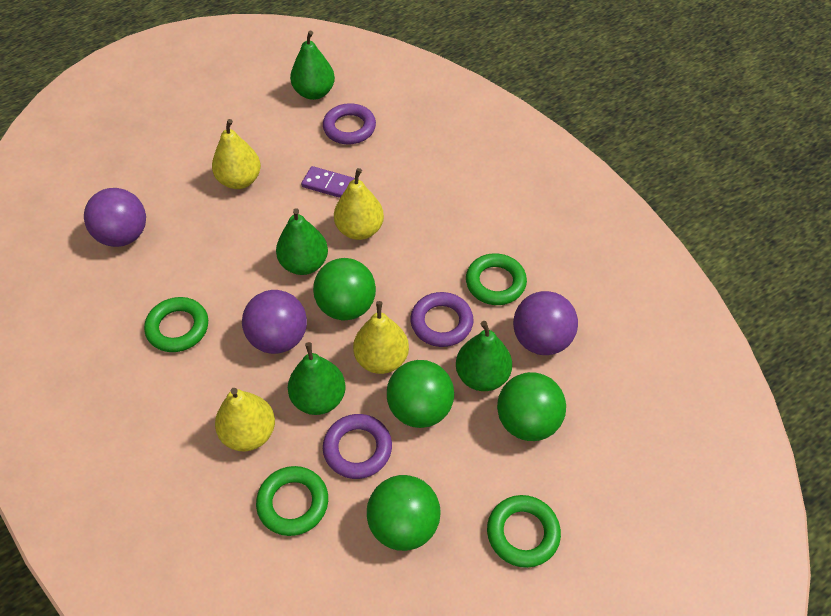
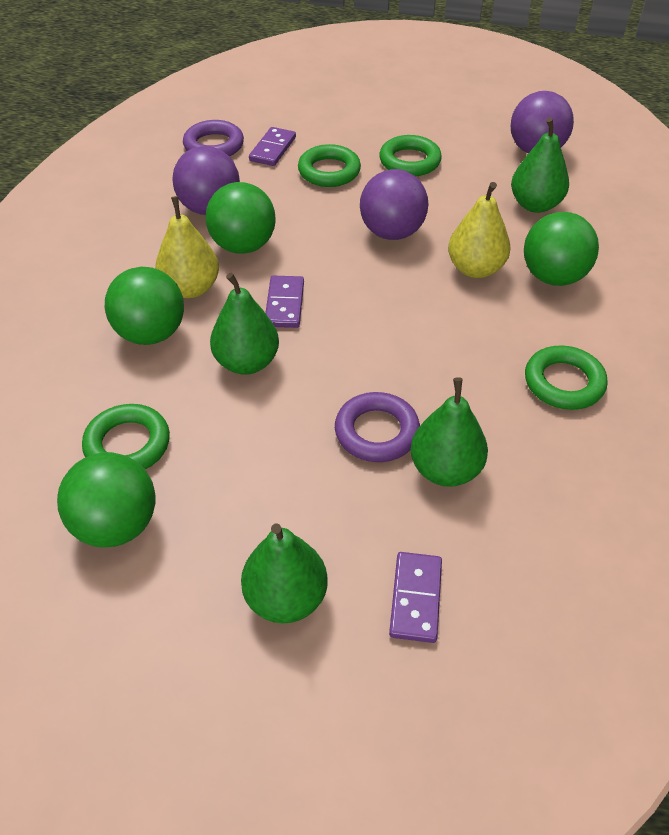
purple domino: [301,166,355,198] = 1 -> [249,127,296,166] [265,276,304,328] [389,552,442,643] = 3
purple ring: [323,103,376,144] [323,414,392,479] [410,292,474,347] = 3 -> [183,120,244,157] [335,392,420,462] = 2
yellow pear: [212,119,261,189] [215,388,275,451] [334,168,384,240] [353,301,409,374] = 4 -> [155,196,219,298] [448,182,511,278] = 2

